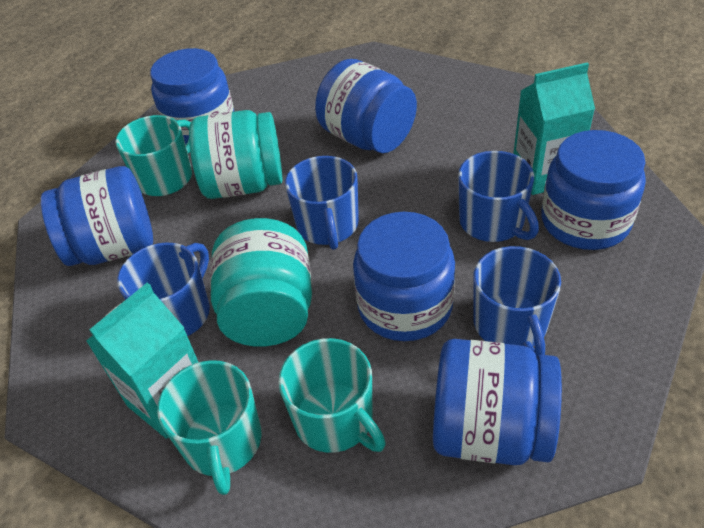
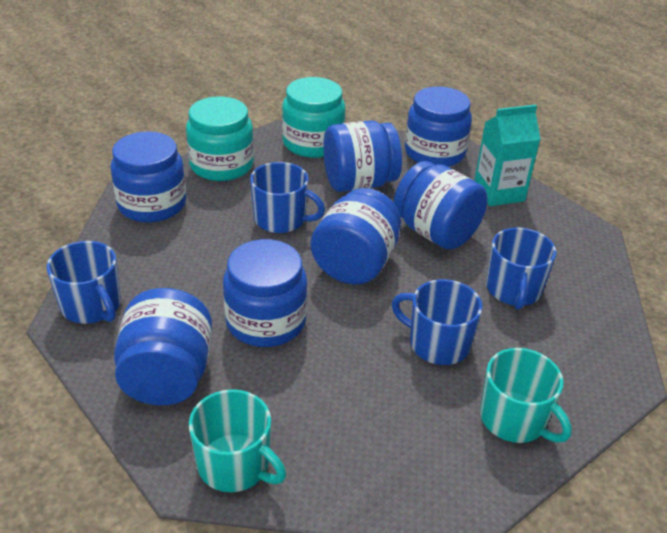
blue jar: [41,166,153,266] [150,48,234,145] [315,59,417,153] [353,212,455,341] [433,339,562,465] [541,130,646,250] = 6 -> [110,131,186,222] [114,288,212,405] [223,239,307,347] [311,188,401,285] [323,120,402,192] [394,161,488,250] [405,86,472,167] = 7
turquoise carton: [86,283,198,439] [513,63,595,195] = 2 -> [474,105,541,206] = 1
turquoise mug: [115,115,192,196] [157,360,262,495] [278,338,386,453] = 3 -> [189,389,286,492] [480,348,572,443] = 2

